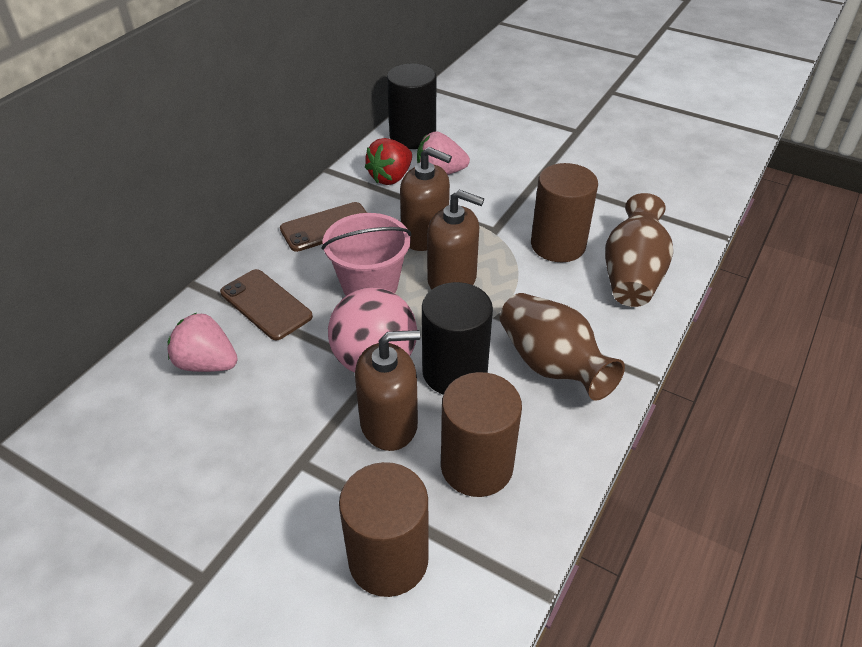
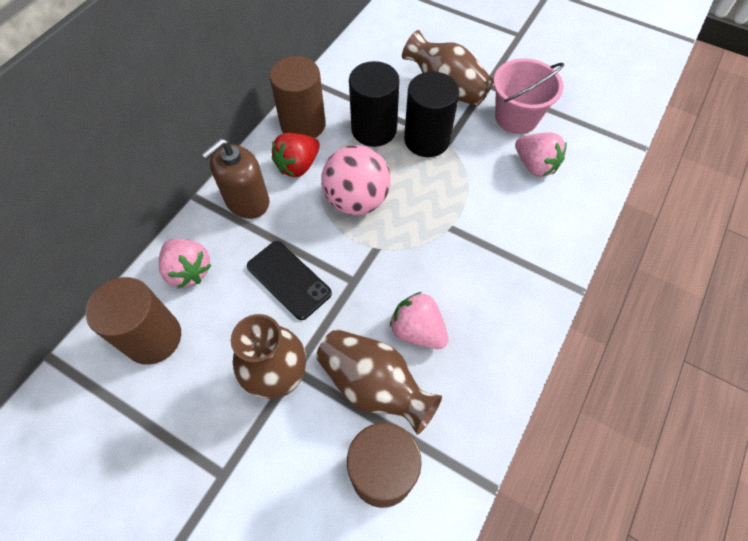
black phone: none = 0 -> [247,241,332,320] = 1
brown phone: [220,269,313,340] [280,202,367,252] = 2 -> none = 0
brown soap dispenser: [355,330,420,451] [400,147,452,251] [427,190,484,290] = 3 -> [201,138,269,219] = 1
brown vase: [500,293,625,401] [605,193,673,307] = 2 -> [231,314,306,399] [316,329,442,435] [402,30,494,106] = 3
pink strawberry: [167,313,238,372] [417,131,470,175] = 2 -> [159,239,211,288] [390,292,449,349] [515,133,567,177] = 3

